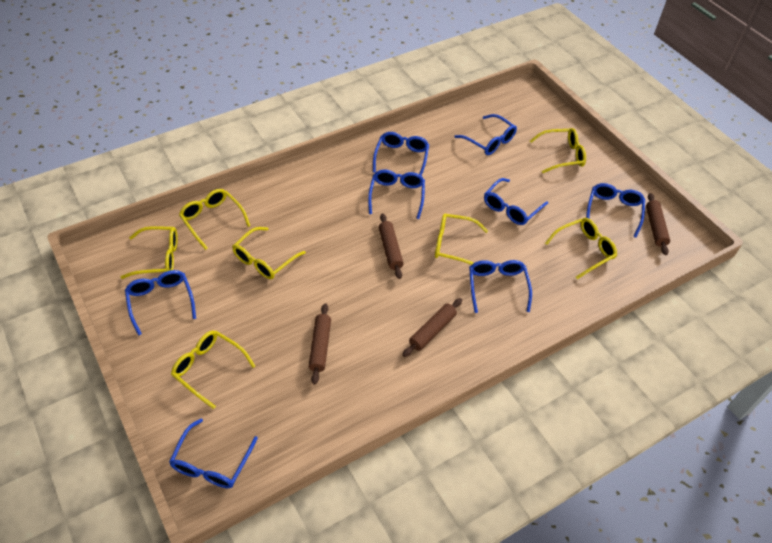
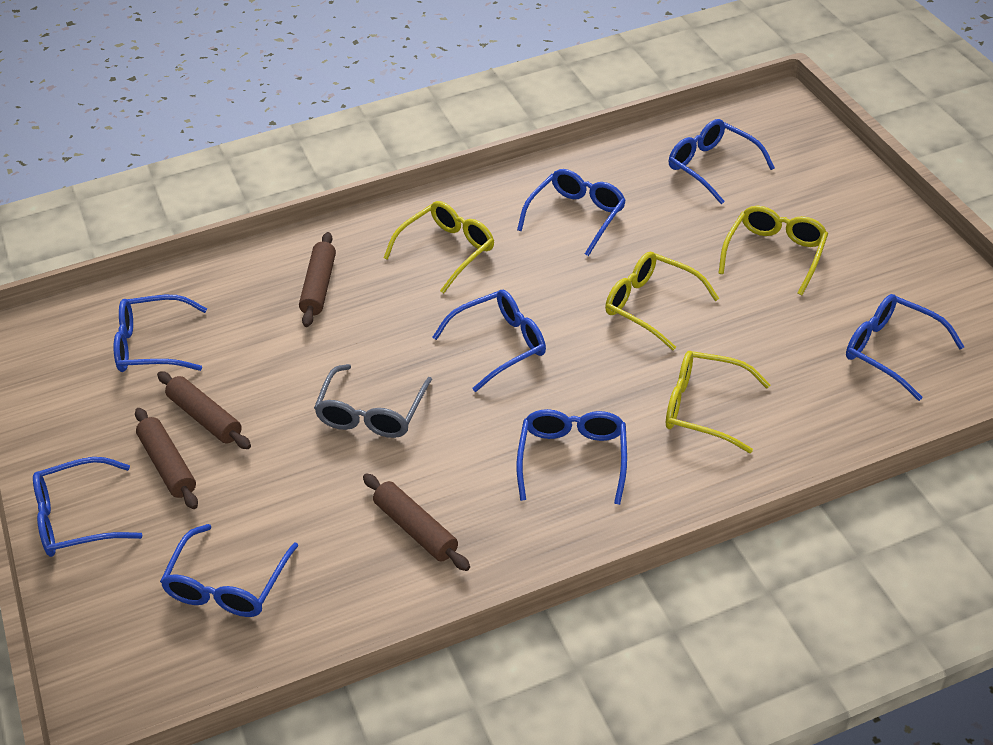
grey glasses: none = 0 -> [314,364,432,438] = 1
yellow glasses: [120,226,178,279] [171,331,255,409] [179,189,250,250] [232,227,306,279] [435,214,488,265] [530,128,586,173] [545,218,617,279] = 7 -> [383,201,494,294] [605,252,720,351] [666,351,770,453] [718,206,828,295] = 4

